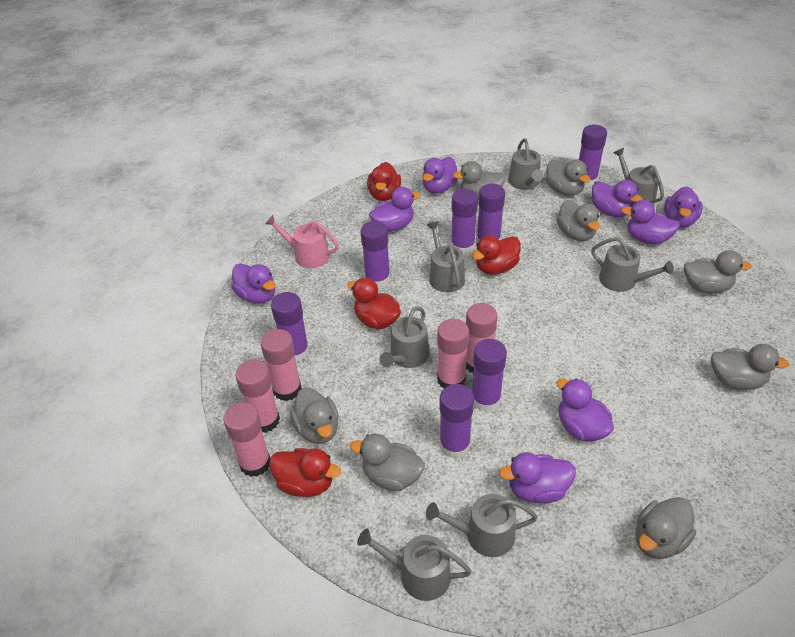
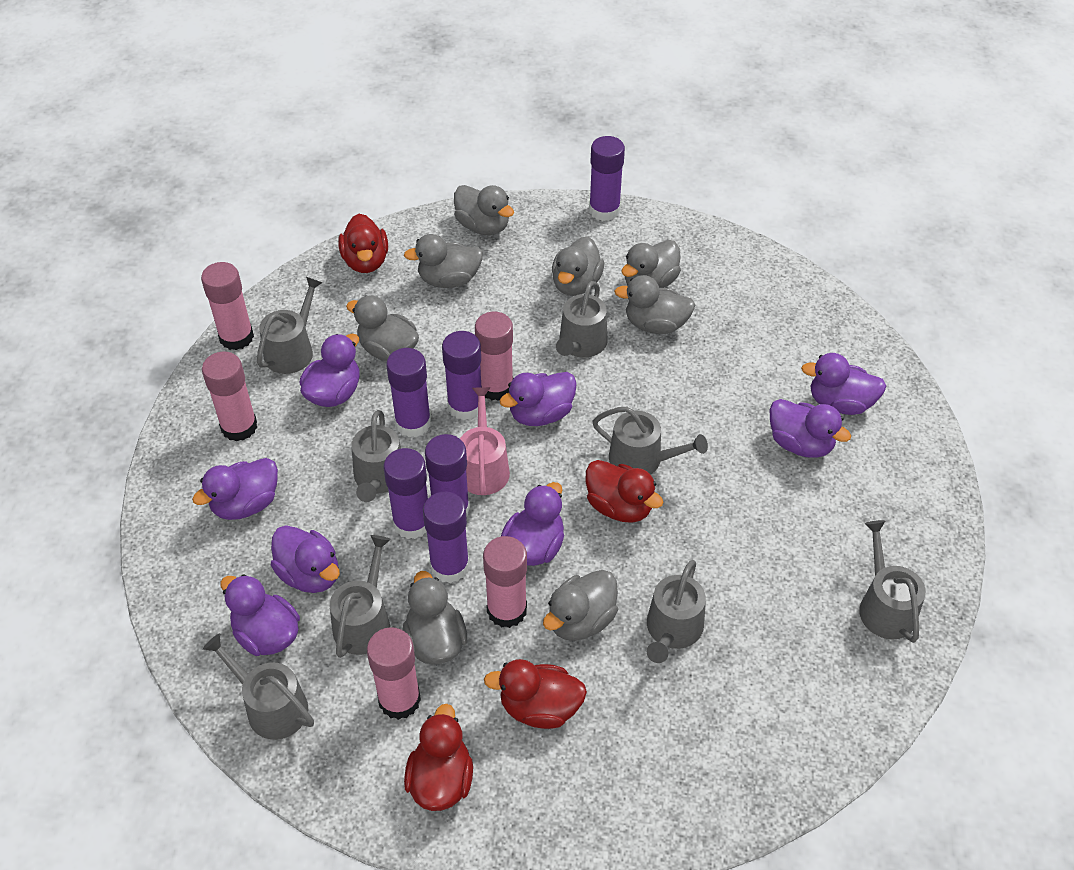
grey watering can: [357,529,472,601] [380,307,430,368] [426,494,538,557] [427,221,465,292] [508,139,544,190] [591,237,674,292] [613,148,664,205] = 7 -> [203,634,314,740] [257,277,323,374] [330,535,391,658] [352,410,401,502] [556,281,608,358] [592,407,708,475] [647,560,706,663] [859,520,926,643] = 8
purple glue stick: [271,292,309,362] [360,221,390,288] [439,384,474,459] [451,189,478,254] [472,339,507,412] [476,184,505,243] [579,124,607,187] = 7 -> [384,448,428,539] [386,348,431,437] [423,492,470,583] [425,434,470,517] [442,331,481,420] [589,136,625,221] = 6

